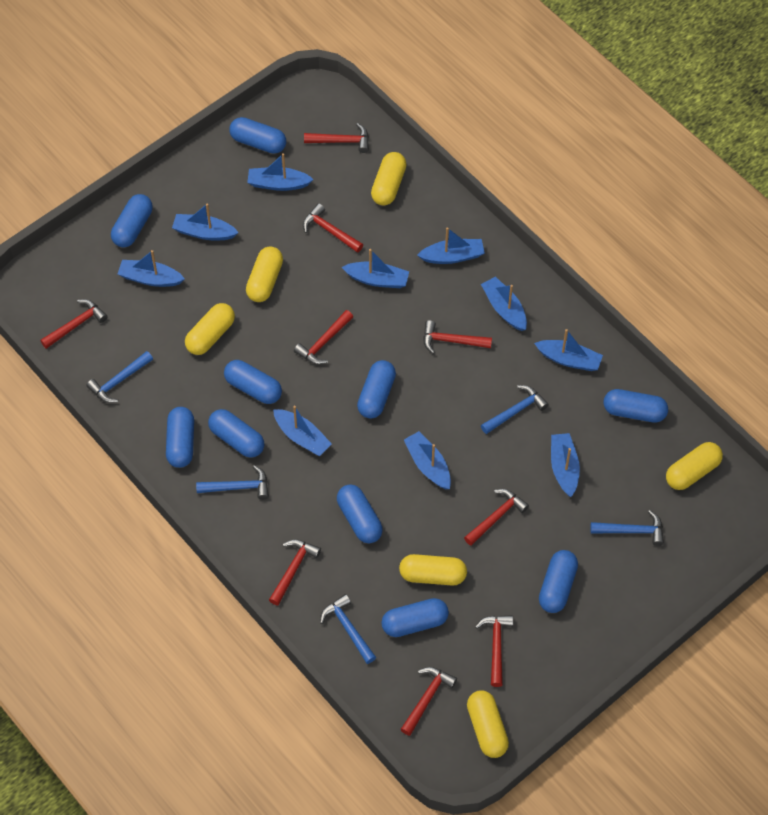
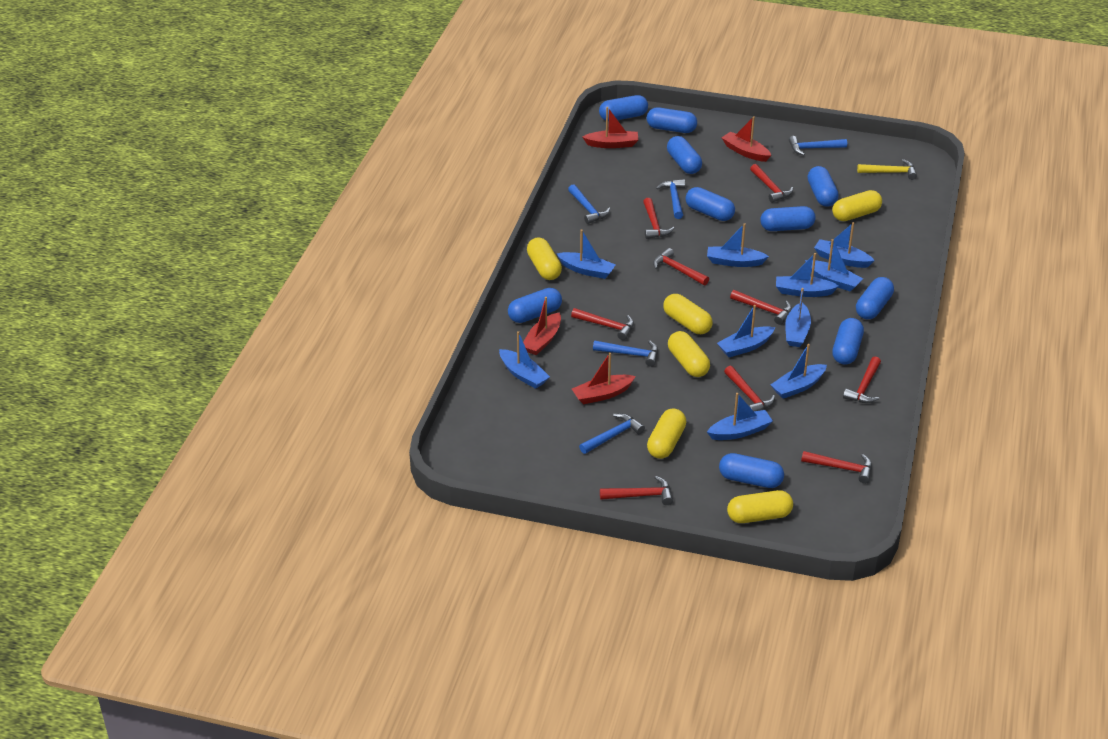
red boat: none = 0 -> [523,297,561,355] [572,352,636,404] [582,107,639,148] [722,116,771,162] = 4
yellow hammer: none = 0 -> [857,159,917,180] = 1

